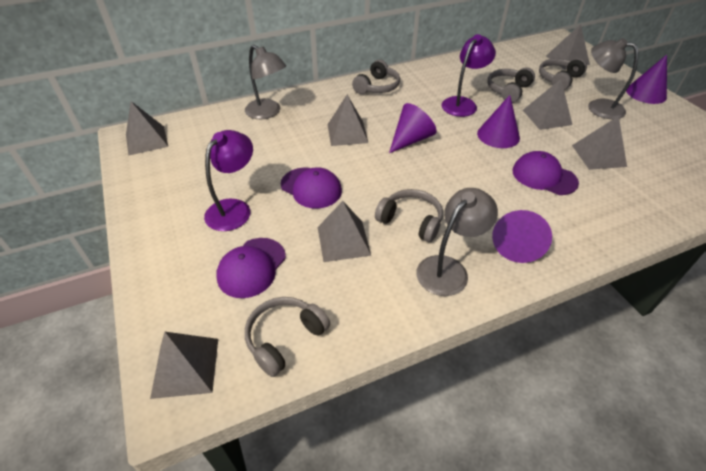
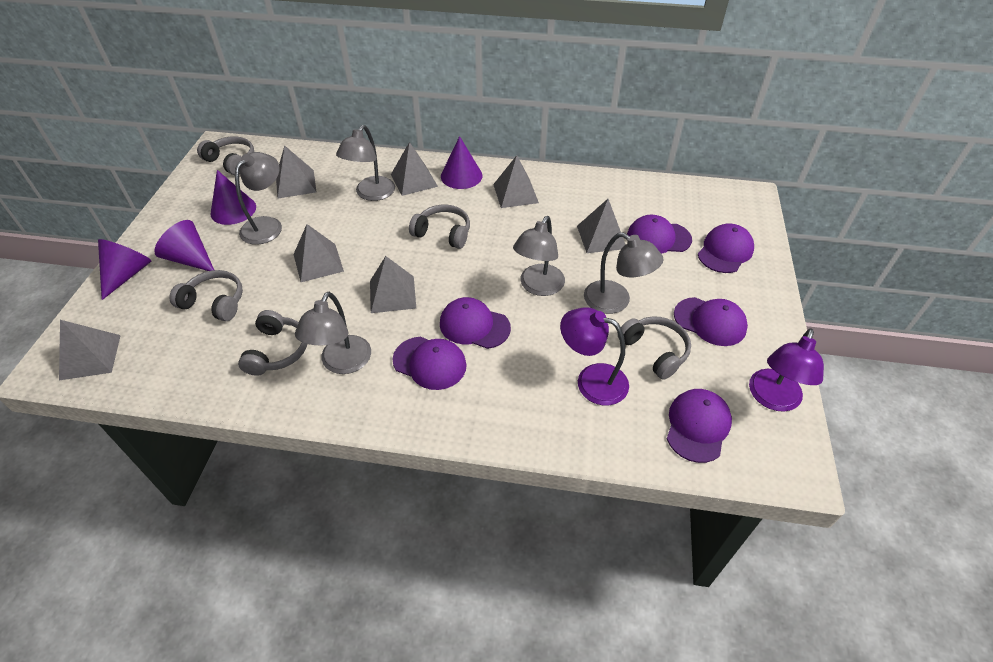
grey lamp: [245,45,286,119] [417,188,498,296] [588,38,638,119] = 3 -> [235,152,282,245] [295,292,371,374] [336,125,395,201] [513,216,565,296] [584,232,664,314] = 5
purple cap: [216,238,286,298] [281,167,342,209] [513,151,579,195] = 3 -> [392,337,466,390] [440,297,511,349] [627,215,692,254] [667,389,732,463] [674,297,748,346] [698,223,754,273] = 6

